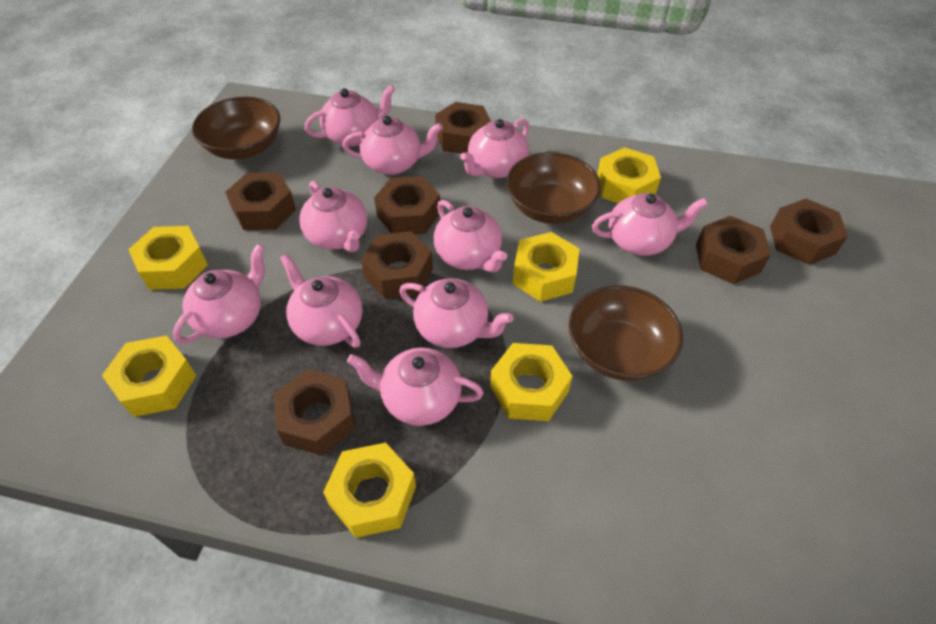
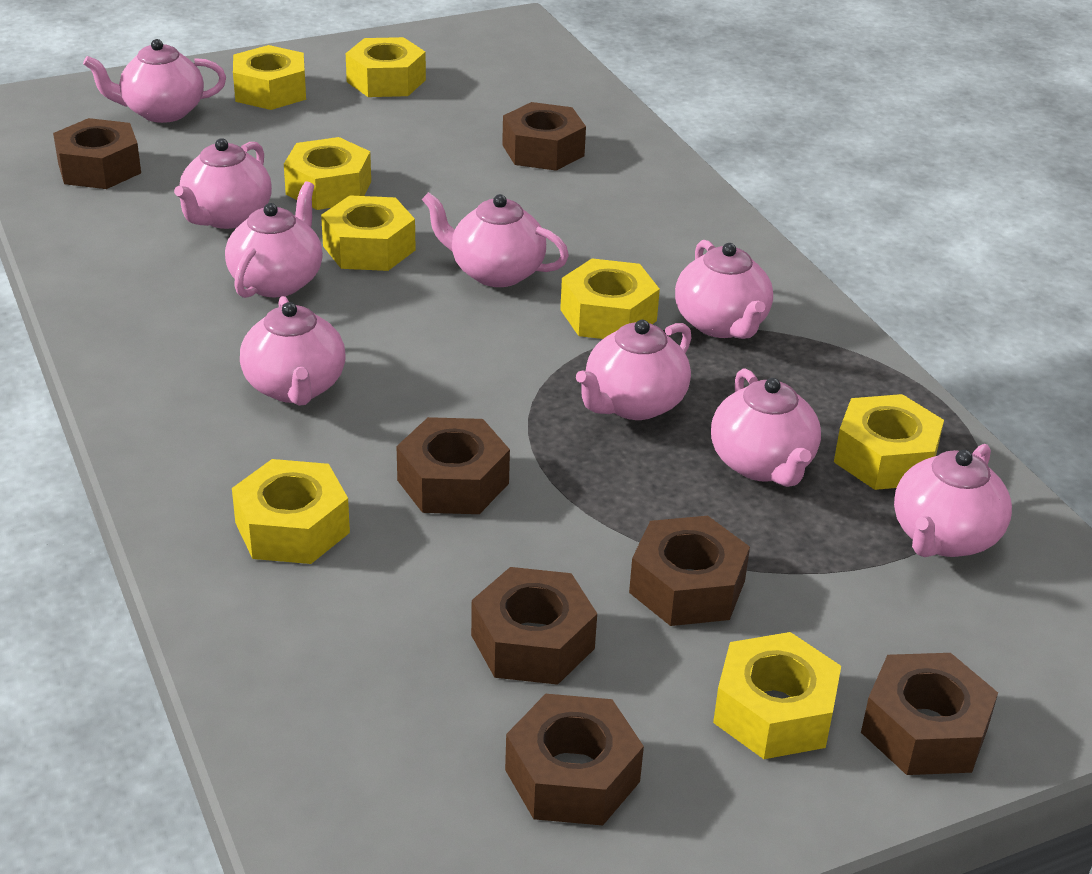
brown bowl: [192,97,280,159] [506,152,601,224] [569,285,683,381] = 3 -> none = 0
pink teapot: [173,244,265,344] [280,254,363,348] [299,181,367,252] [305,85,395,147] [342,116,443,175] [347,348,484,426] [399,278,513,348] [434,200,507,272] [460,119,530,178] [592,193,708,256] = 10 -> [83,39,226,123] [174,138,272,229] [225,181,323,298] [240,296,346,406] [422,192,569,287] [576,320,692,420] [675,240,773,339] [711,368,821,487] [894,444,1012,557] = 9
yellow nut: [102,335,196,417] [128,226,208,290] [323,443,416,538] [490,343,573,421] [513,232,580,302] [597,147,661,203] = 6 -> [232,459,350,564] [233,45,306,110] [284,137,371,210] [321,195,416,271] [346,37,426,97] [560,258,660,339] [713,632,841,759] [834,394,944,490] = 8

